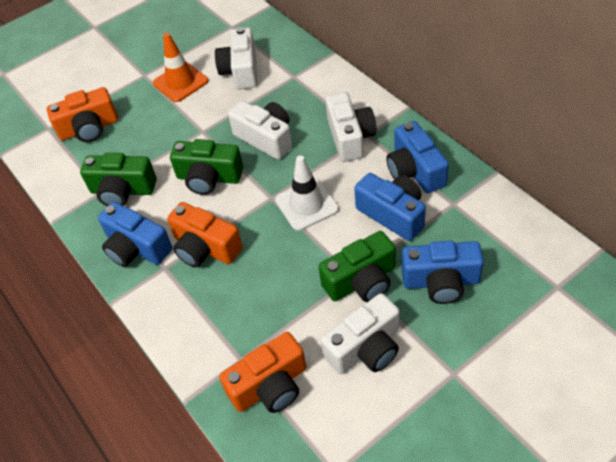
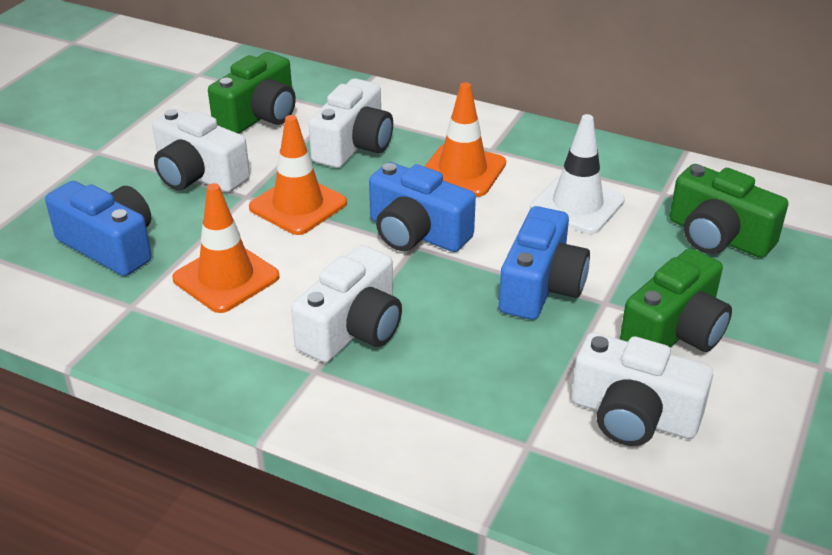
blue camera: [98,202,172,267] [354,173,426,241] [386,121,449,193] [402,241,484,304] = 4 -> [45,181,152,276] [369,162,476,252] [499,206,590,320] = 3
orange camera: [47,87,118,142] [167,202,243,267] [219,332,306,413] = 3 -> none = 0
orange traffic cone: [153,33,208,102] = 1 -> [172,183,280,313] [249,115,347,235] [424,82,506,197] = 3

